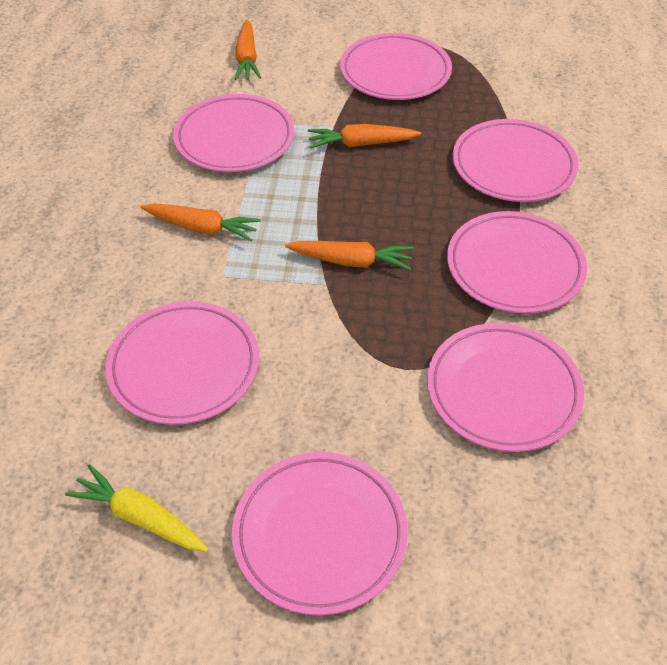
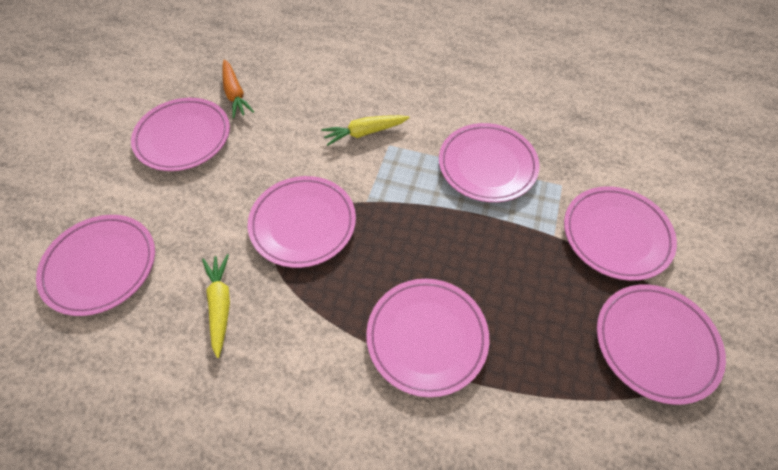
orange carrot: [140,203,261,241] [235,20,261,80] [285,241,413,270] [308,124,421,148] = 4 -> [223,59,254,118] = 1
yellow carrot: [65,464,209,552] = 1 -> [202,254,230,358] [321,115,410,146] = 2

